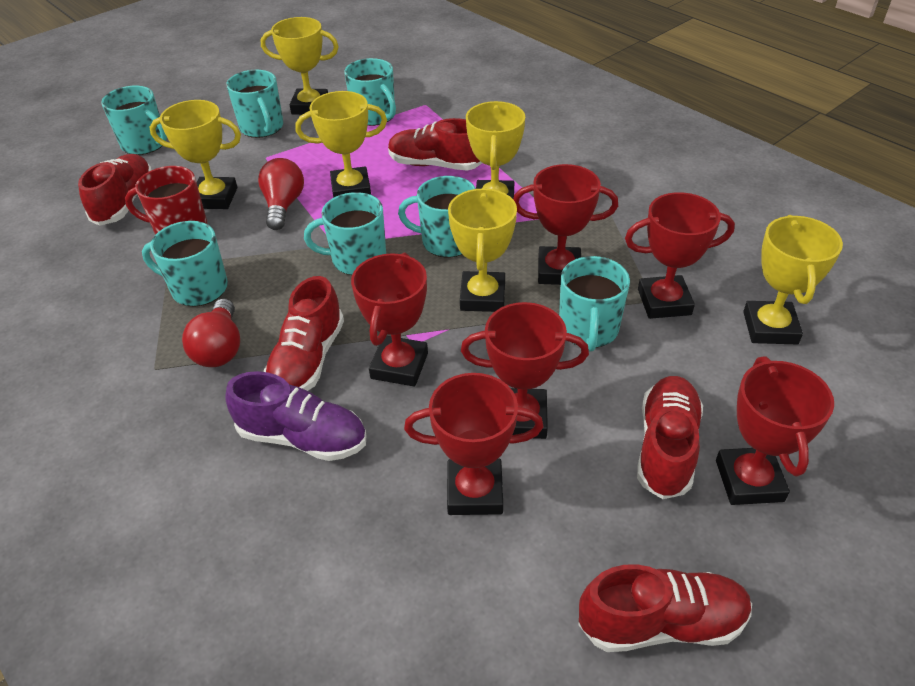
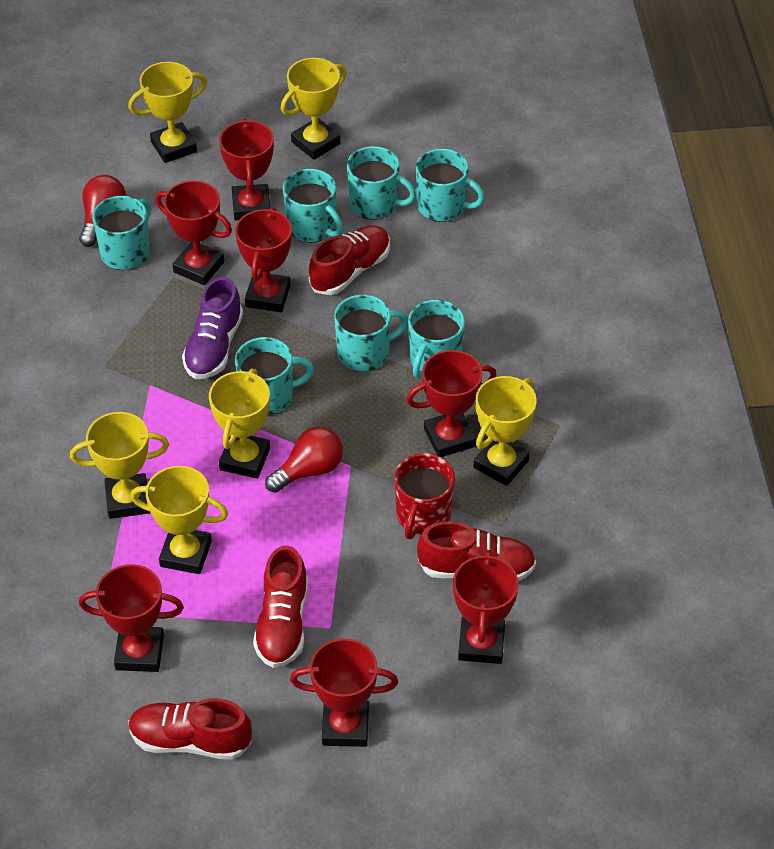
red shoe: [78,154,152,226] [264,276,344,391] [388,118,482,170] [578,564,752,652] [637,376,703,499] = 5 -> [128,698,252,760] [253,545,308,668] [309,225,390,295] [417,521,536,581] = 4
red trophy: [351,252,428,387] [404,373,543,515] [461,302,589,439] [513,164,618,285] [625,192,735,319] [716,356,834,505] = 6 -> [79,564,184,672] [155,181,232,285] [219,119,274,221] [235,207,292,312] [290,638,398,747] [406,350,497,457] [453,550,519,664] = 7

